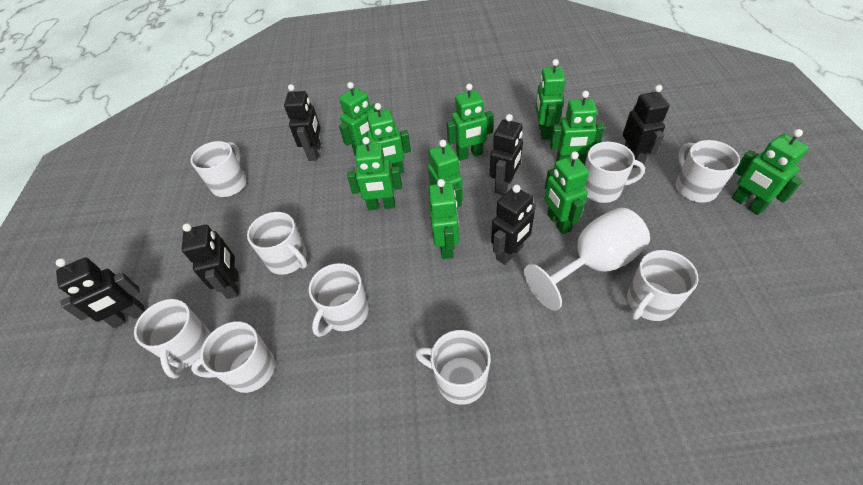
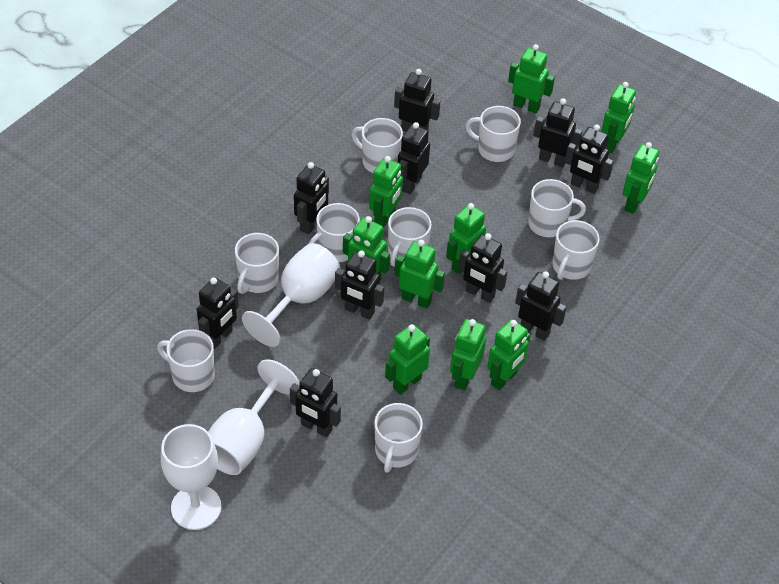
black robot: [56,257,145,328] [182,223,239,299] [284,84,321,161] [490,114,523,196] [491,185,536,265] [623,85,669,168] = 6 -> [197,277,239,349] [290,368,341,437] [294,162,329,234] [335,251,384,320] [394,69,441,132] [398,122,430,194] [458,233,507,303] [515,271,567,341] [533,98,583,167] [565,124,614,194] = 10
white goblet: [524,208,650,311] = 1 -> [161,424,221,530] [208,359,300,475] [242,243,340,347] = 3

